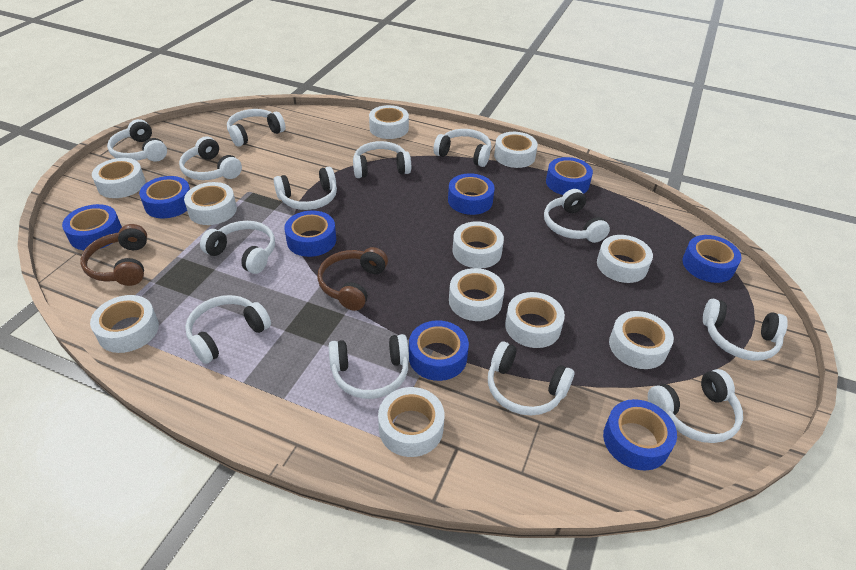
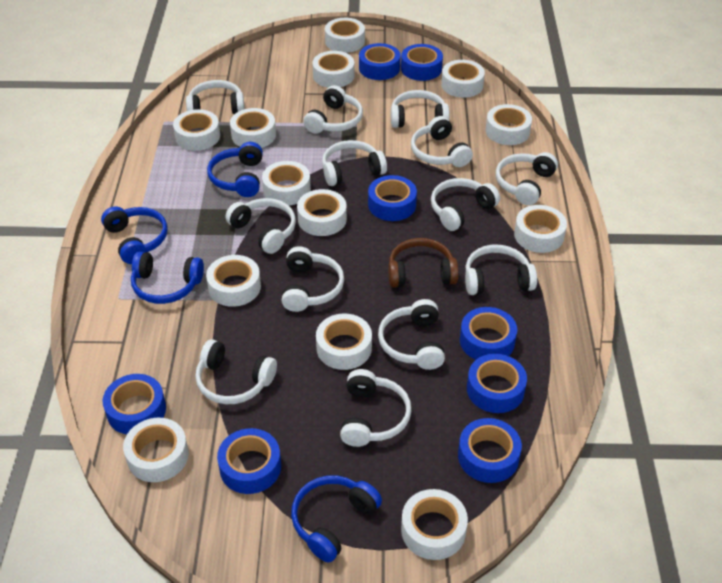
blue headphones: none = 0 -> [101,206,167,264] [131,251,204,304] [207,142,263,197] [291,476,382,562] = 4
brown headphones: [80,224,147,286] [317,247,388,311] = 2 -> [388,238,459,288] = 1
white tape: [90,295,159,353] [92,158,145,198] [184,182,237,225] [369,105,409,139] [378,387,444,457] [449,268,505,321] [453,221,504,268] [494,132,538,168] [505,292,565,348] [597,235,653,283] [609,311,674,369] = 11 -> [123,418,189,482] [173,109,220,151] [206,255,261,307] [230,108,276,148] [262,161,311,206] [297,189,347,236] [312,51,355,88] [316,314,372,370] [325,18,365,53] [401,489,468,560] [441,60,485,98] [486,104,532,145] [514,205,567,253] = 13

